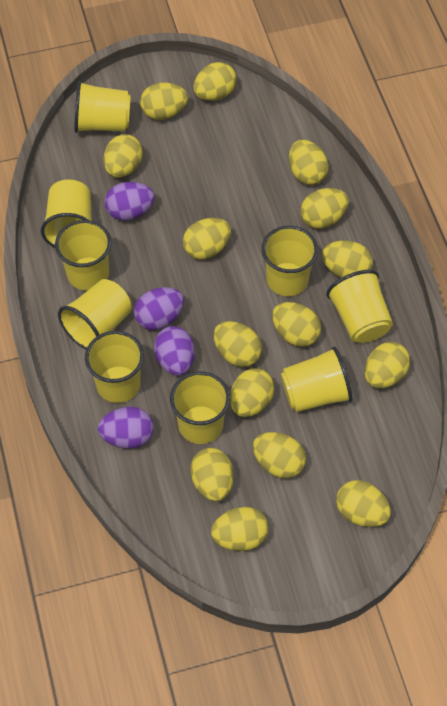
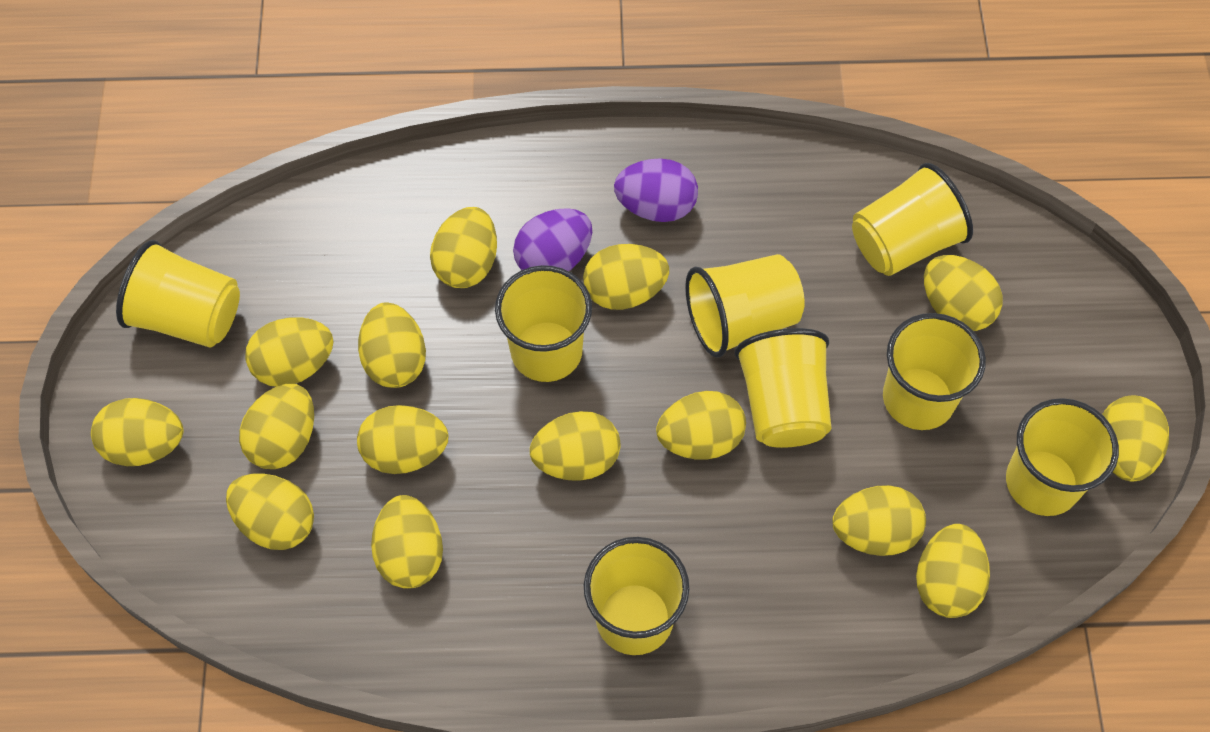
purple egg: [98,407,154,449] [105,182,155,220] [134,287,184,330] [154,326,195,376] = 4 -> [513,208,592,271] [614,159,698,222] = 2
yellow cup: [41,179,92,247] [55,220,111,291] [58,279,132,350] [74,81,131,133] [85,331,144,403] [170,371,230,444] [262,226,318,296] [281,346,353,412] [326,270,393,343] = 9 -> [116,240,240,347] [495,265,592,382] [584,537,690,655] [685,254,805,358] [734,328,832,448] [852,163,973,276] [883,313,986,430] [1006,398,1119,516] = 8

